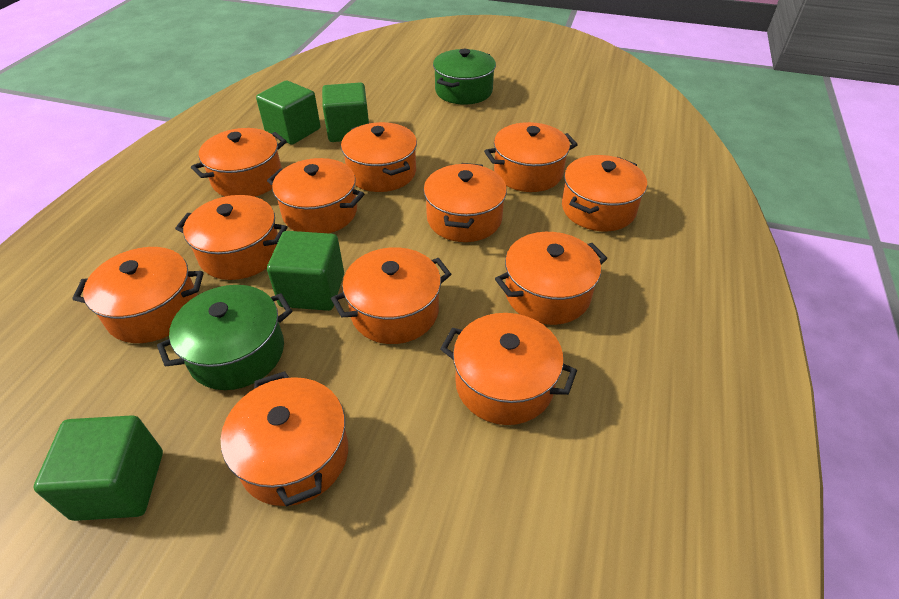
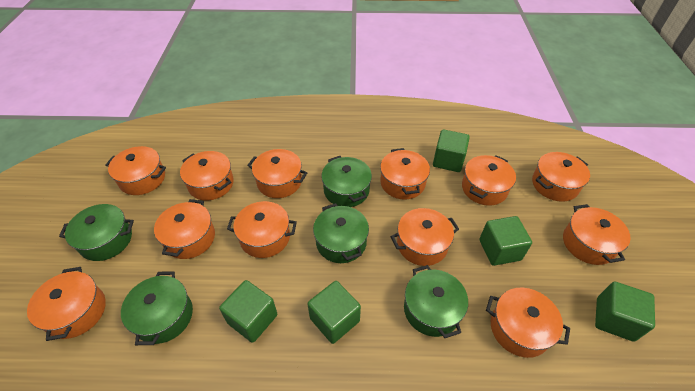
green cube: [34,415,163,521] [256,80,320,144] [267,231,344,311] [322,82,369,142] = 4 -> [219,280,277,343] [308,281,361,344] [433,129,470,172] [479,216,532,266] [595,282,655,342] = 5
green pot: [157,285,292,390] [433,49,496,105] = 2 -> [59,204,134,261] [121,272,193,345] [313,203,369,263] [321,156,372,207] [404,265,468,338] = 5

